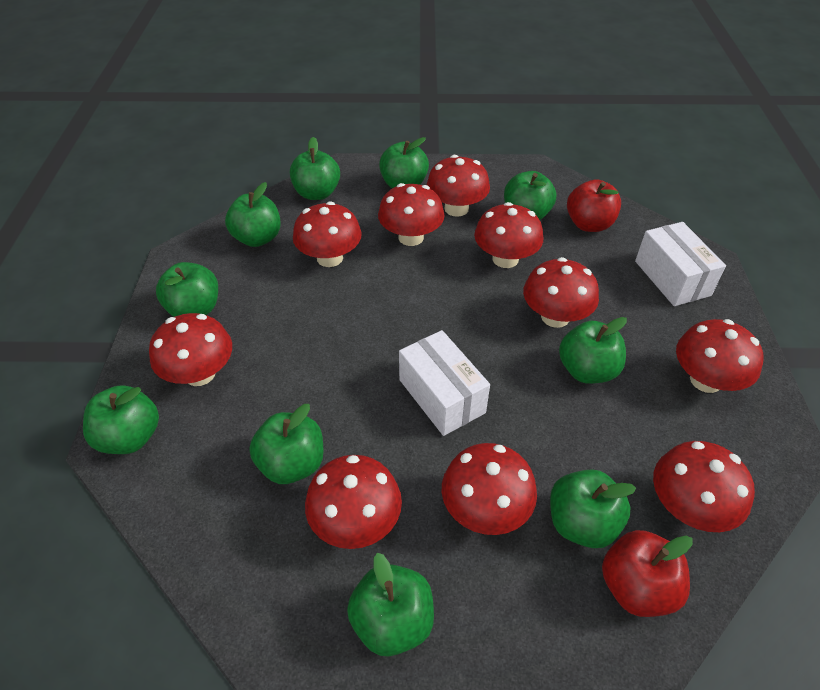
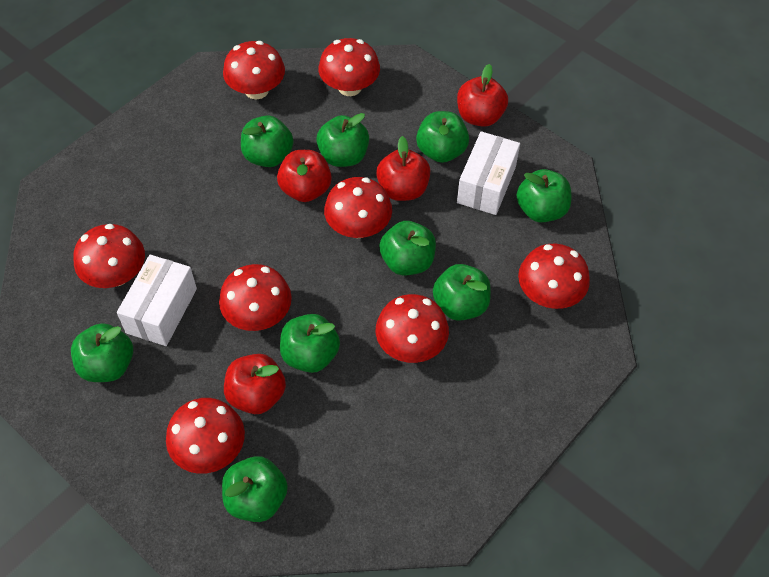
green apple: [83,385,159,454] [156,262,218,317] [225,182,281,247] [249,404,324,484] [290,137,340,200] [347,553,434,657] [379,137,429,188] [504,171,556,220] [550,469,636,548] [559,317,627,384] = 10 -> [71,323,133,382] [222,456,288,522] [241,115,294,167] [280,314,340,373] [316,113,369,167] [379,221,436,275] [416,111,469,163] [433,264,491,321] [517,169,571,223] = 9
red apple: [567,179,621,232] [602,530,693,617] = 2 -> [224,354,286,414] [277,150,332,202] [376,136,430,201] [457,64,508,127] = 4
red mushroom: [149,313,232,386] [293,201,362,267] [305,455,402,549] [378,183,445,246] [426,155,490,217] [442,443,537,535] [474,202,544,268] [523,257,599,328] [653,441,755,532] [676,319,764,393] = 10 -> [73,224,145,288] [166,398,245,474] [219,264,292,331] [223,41,285,99] [318,38,380,96] [324,177,392,238] [376,294,449,363] [518,244,590,309] = 8

